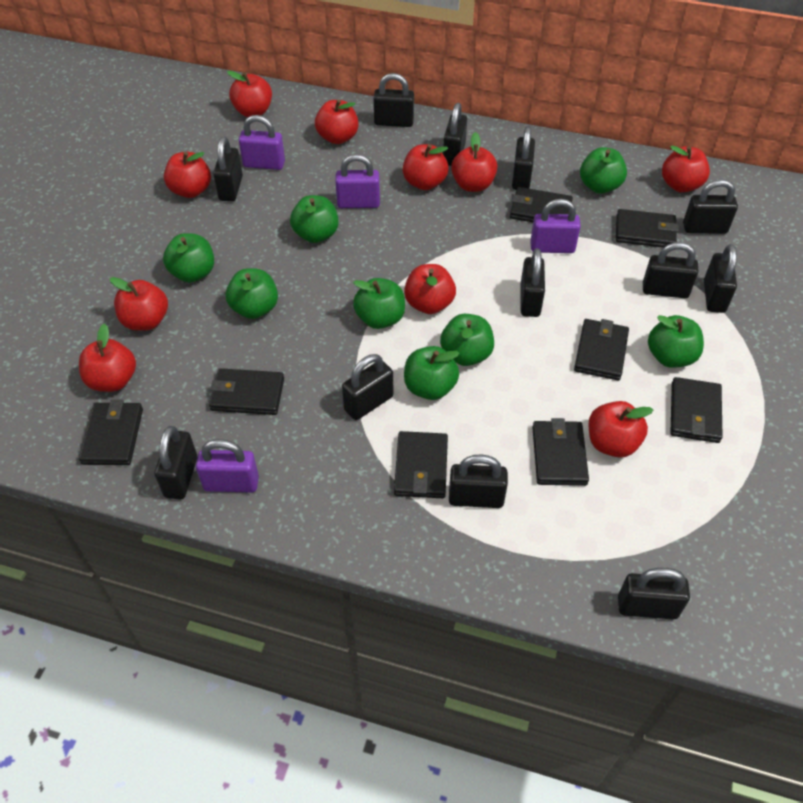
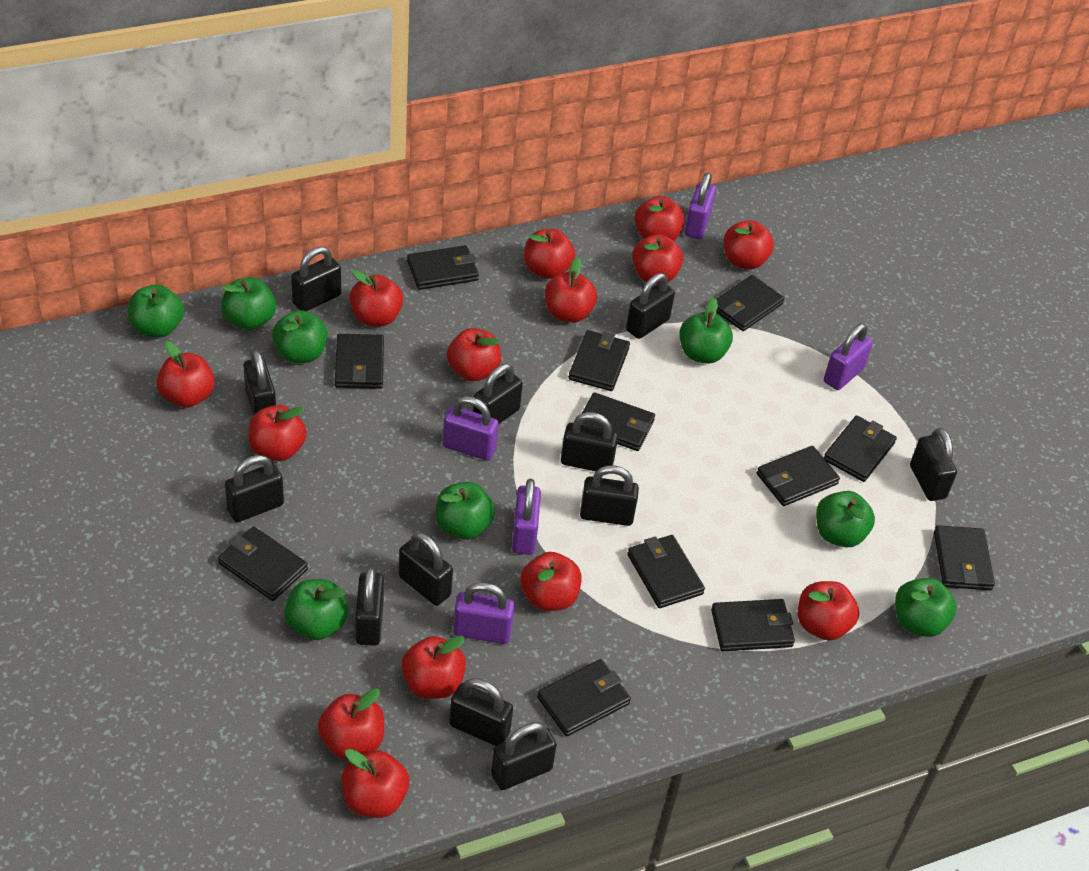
black wallet: [79,400,143,465] [209,368,284,415] [394,431,448,498] [510,187,573,222] [532,418,589,486] [574,319,629,380] [616,209,679,248] [670,377,723,443] = 8 -> [218,526,308,601] [335,334,384,389] [407,245,479,290] [537,659,631,736] [568,330,630,391] [581,392,655,451] [627,535,705,608] [711,599,795,651] [716,275,784,331] [757,446,840,506] [824,415,897,482] [934,525,995,590] = 12
purple padlock: [196,439,259,492] [239,115,285,170] [335,154,380,208] [530,199,581,253] = 4 -> [443,396,498,461] [453,582,515,644] [512,479,541,555] [684,173,716,240] [824,324,873,390] = 5
red apple: [79,324,136,392] [110,277,168,331] [164,152,211,198] [227,71,272,117] [315,99,359,144] [403,144,449,190] [404,264,456,314] [451,132,497,192] [588,401,653,457] [662,146,710,193] = 10 -> [157,341,215,408] [248,405,307,461] [318,688,384,760] [341,749,409,818] [349,270,403,327] [401,635,466,699] [447,328,501,381] [521,552,582,611] [524,229,575,279] [545,257,597,323] [632,234,683,284] [634,196,685,241] [724,220,774,270] [798,581,859,641] = 14

